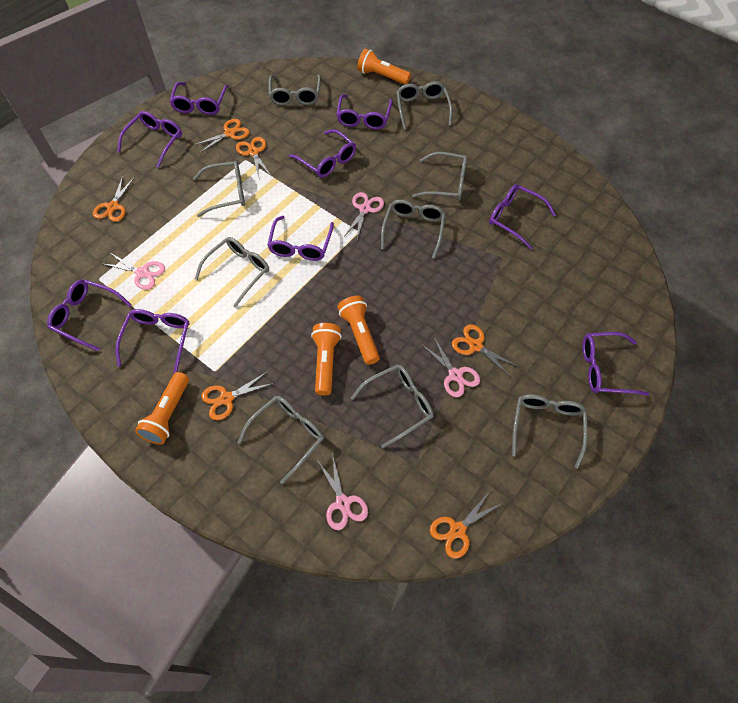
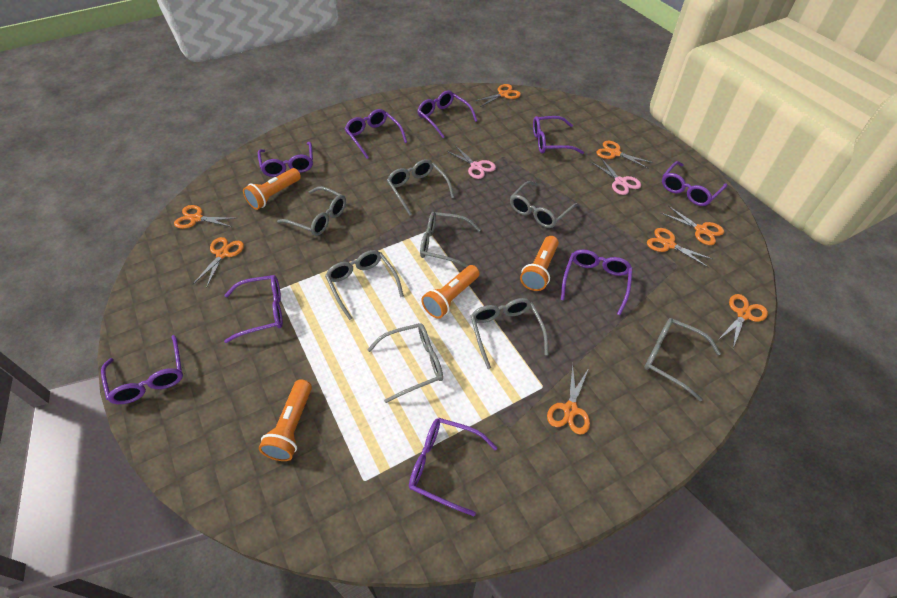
grey glasses: [193,161,245,217] [195,237,269,308] [237,396,324,484] [269,75,321,105] [351,364,433,448] [381,200,446,259] [396,81,453,130] [412,152,467,200] [512,394,588,469] = 9 -> [277,186,346,236] [325,250,404,320] [367,323,443,403] [387,159,454,215] [420,212,481,268] [471,298,548,369] [510,181,578,228] [644,318,721,402] = 8
orange scissors: [93,176,135,222] [194,119,250,153] [201,371,274,420] [236,137,272,177] [430,491,501,558] [452,324,519,377] = 6 -> [174,205,236,229] [193,237,244,288] [475,84,521,107] [547,363,590,435] [596,141,653,169] [647,228,712,267] [661,206,724,245] [718,294,768,348] = 8
pink scissors: [104,253,165,290] [317,453,368,530] [345,192,384,239] [421,336,480,397] = 4 -> [447,145,496,179] [591,157,641,195] = 2

